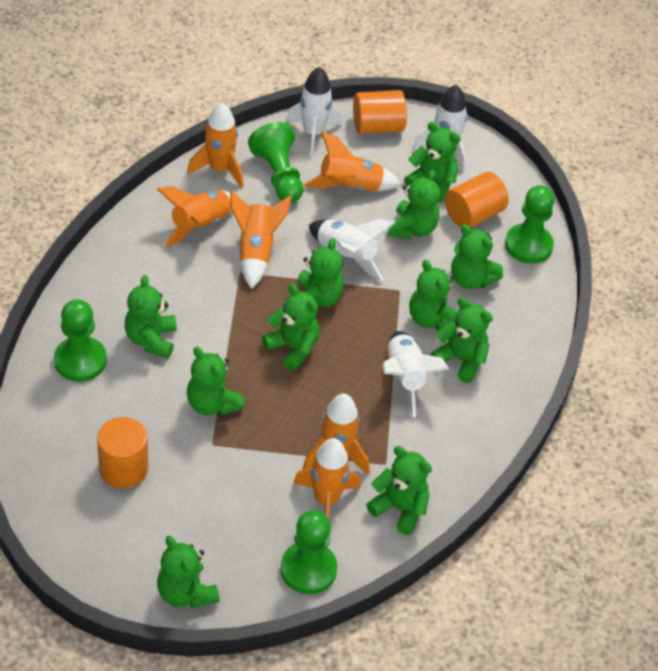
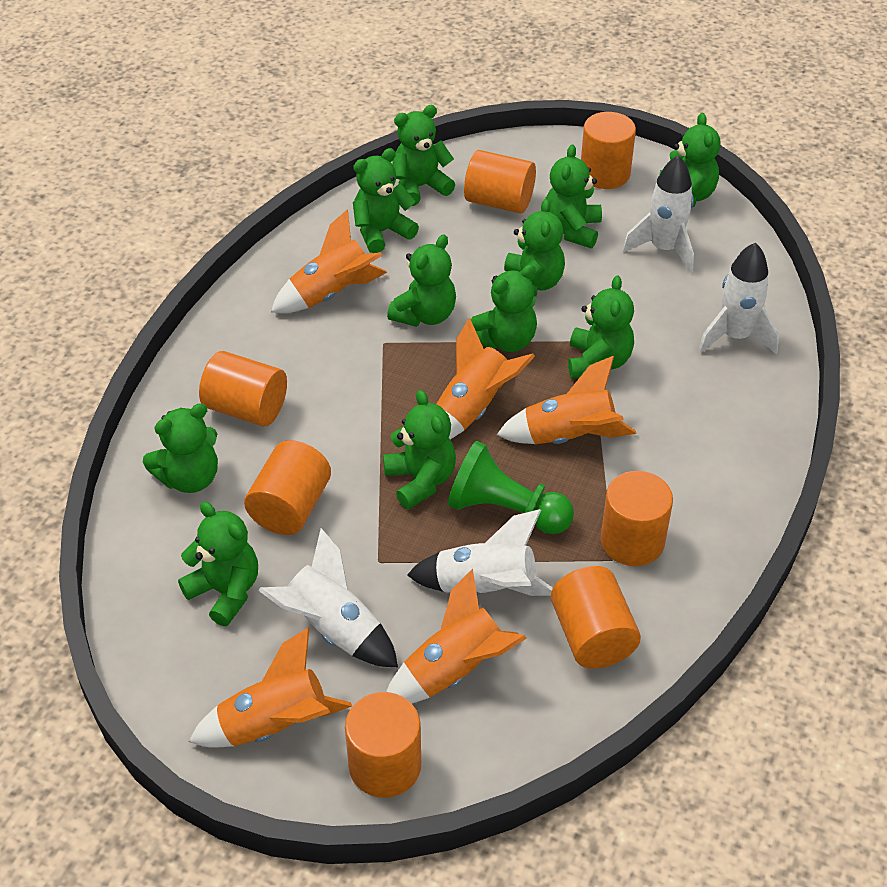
green pawn: [54,299,107,382] [248,122,303,203] [280,510,337,594] [505,185,555,264] = 4 -> [448,441,574,534] = 1
orange cylinder: [97,417,148,488] [353,90,407,134] [445,172,509,228] = 3 -> [199,351,287,427] [244,440,331,535] [345,692,421,798] [464,150,536,213] [551,566,641,669] [581,112,636,189] [600,471,673,566] = 7
orange rocket: [157,186,232,248] [187,102,243,188] [230,190,292,289] [293,438,361,519] [303,394,370,475] [304,131,401,191] = 6 -> [189,627,352,748] [271,209,387,313] [386,569,527,703] [436,317,535,440] [497,356,636,444] = 5

